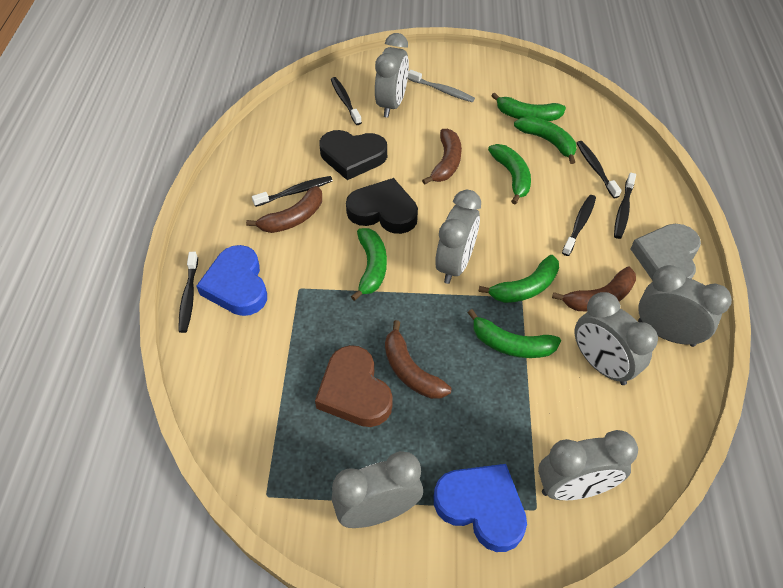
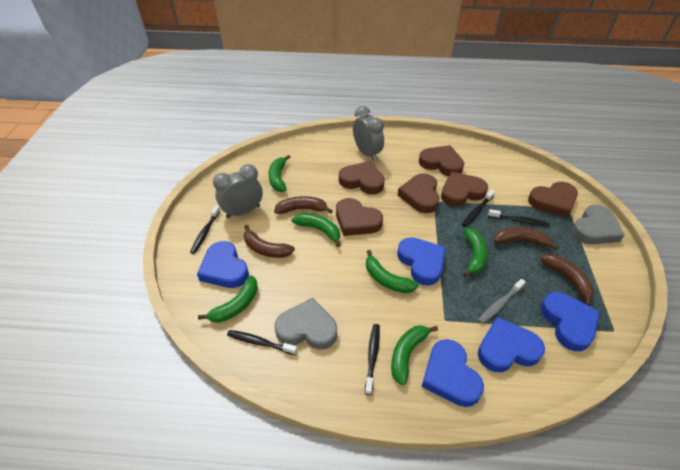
black heart: [320,130,387,180] [346,178,418,234] = 2 -> none = 0
black toothbrush: [179,252,198,333] [252,176,333,207] [331,77,362,125] [562,195,596,256] [577,141,622,198] [614,173,636,239] = 6 -> [190,205,221,254] [227,330,297,355] [365,324,380,395] [462,190,495,227] [488,209,550,227] = 5
blue heart: [197,245,267,316] [434,464,527,552] = 2 -> [197,241,249,288] [397,237,446,286] [422,339,484,407] [478,317,545,372] [540,292,600,351] = 5
brown heart: [315,345,393,427] = 1 -> [336,198,383,236] [339,161,385,195] [398,173,439,213] [419,145,464,176] [441,172,488,207] [528,182,578,218] = 6
grey clock: [332,451,423,528] [375,33,409,117] [435,190,481,284] [538,430,638,500] [574,292,658,385] [638,265,732,347] = 6 -> [213,164,263,218] [353,106,384,161] = 2
grey heart: [631,224,701,279] = 1 -> [275,297,337,350] [572,205,624,244] = 2

